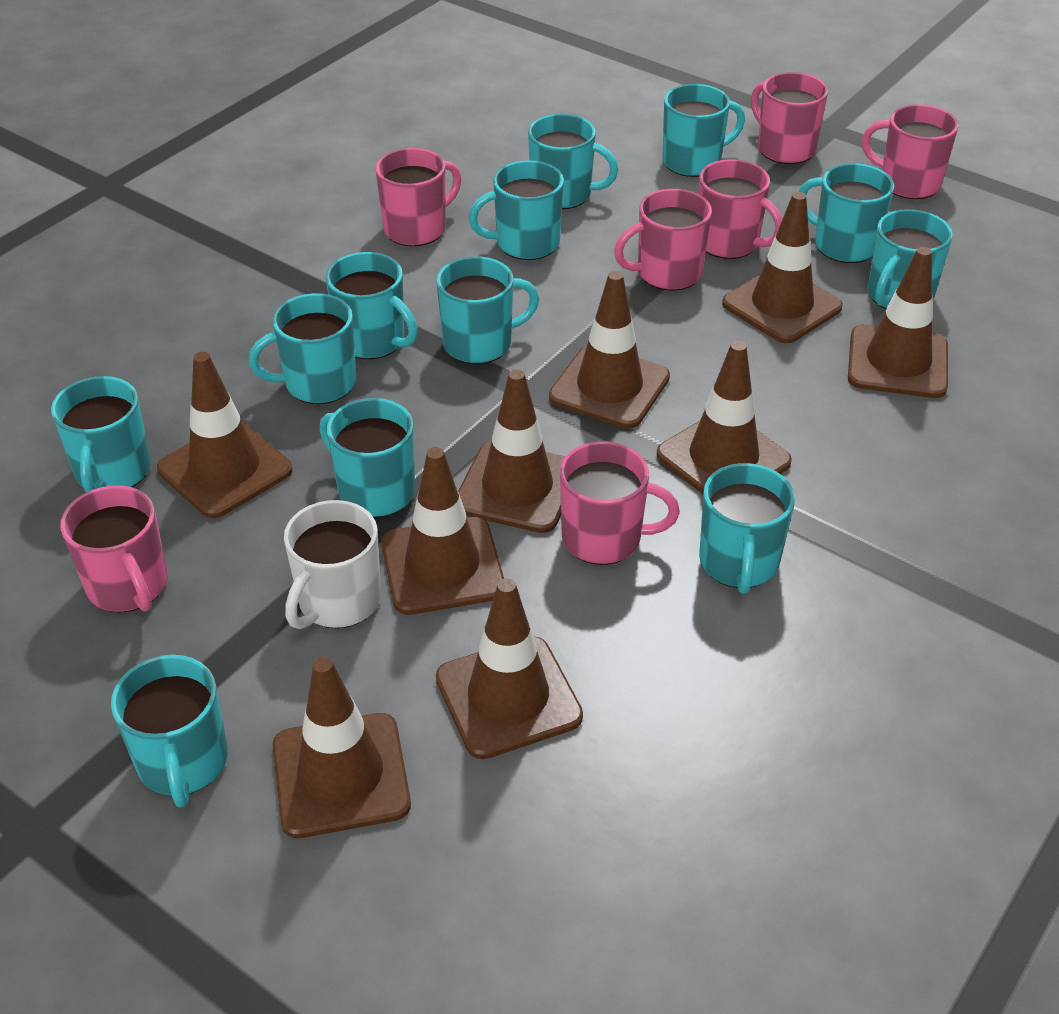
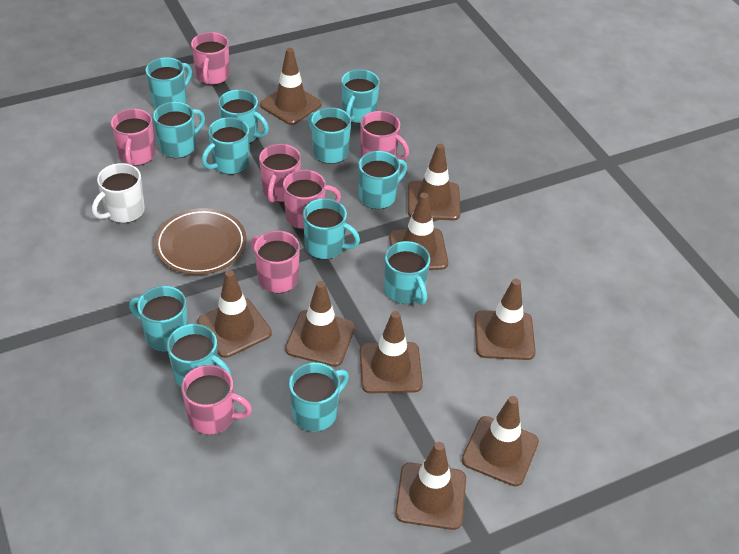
brown plate: none = 0 -> [154,208,246,275] = 1

